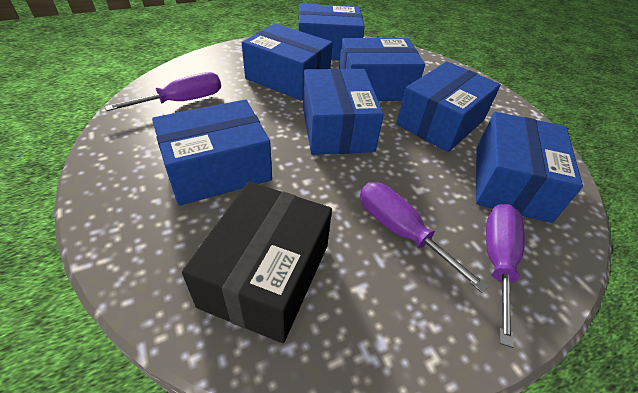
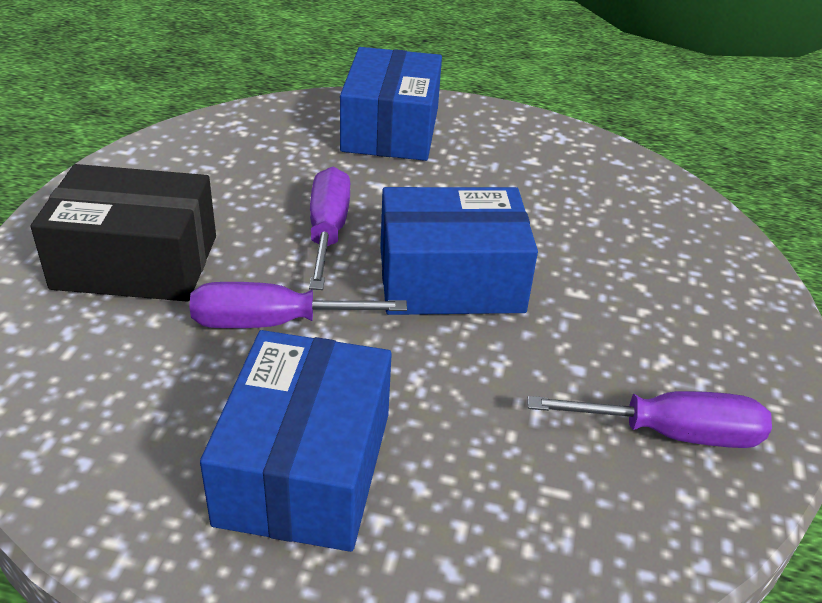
blue box: [152,99,272,206] [242,23,333,101] [298,4,364,60] [303,68,384,155] [339,38,425,101] [396,61,501,152] [476,112,583,223] = 7 -> [200,330,392,552] [340,47,442,161] [380,187,538,315] = 3

